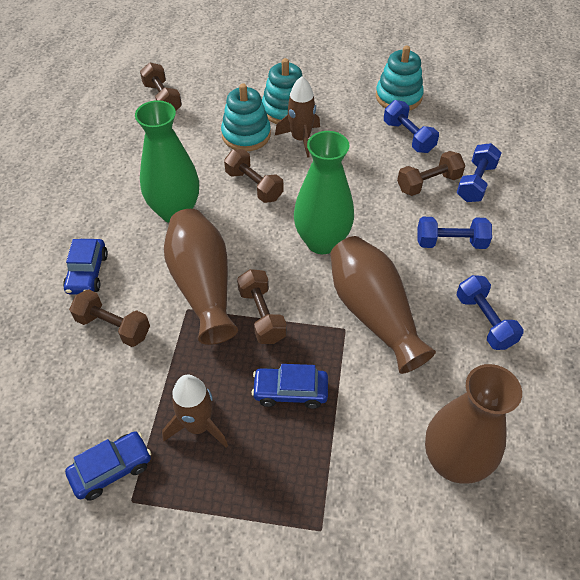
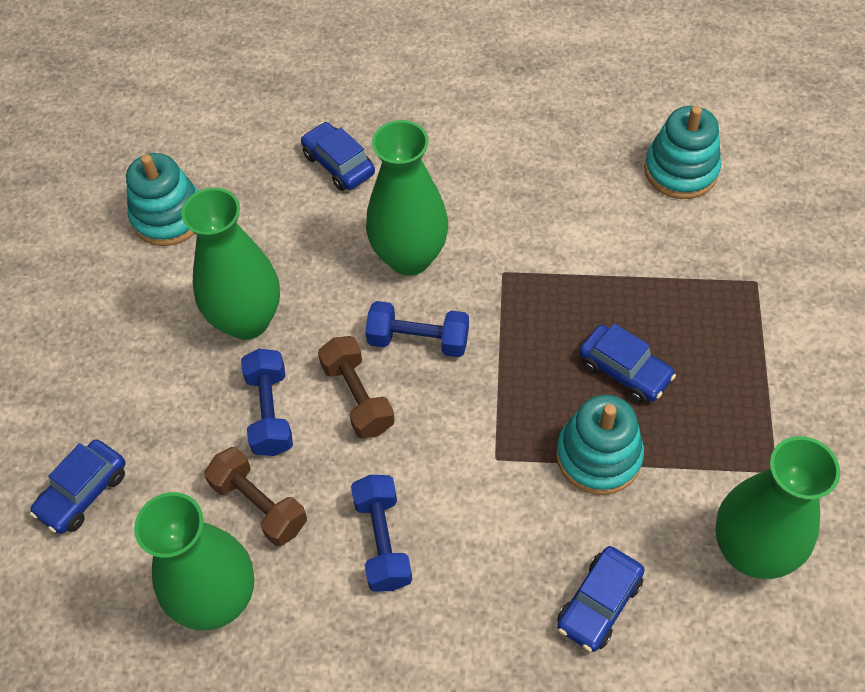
blue car: [63,239,108,295] [65,431,151,501] [252,364,328,409] = 3 -> [30,439,126,534] [301,122,375,191] [557,546,645,652] [579,324,676,403] = 4
blue dumbbell: [384,100,439,153] [417,217,492,249] [456,275,524,350] [457,143,502,202] = 4 -> [241,349,293,456] [351,475,412,592] [365,301,469,357] = 3
brown dumbbell: [69,289,150,347] [140,62,182,110] [224,149,284,203] [237,269,287,344] [397,151,465,196] = 5 -> [204,447,307,546] [318,336,395,439] = 2
brown rocket: [162,375,228,448] [275,76,320,158] = 2 -> none = 0
brown vase: [164,209,238,345] [330,236,436,374] [425,364,522,483] = 3 -> none = 0
green vase: [135,100,199,223] [294,131,354,254] = 2 -> [134,492,254,631] [181,188,280,340] [366,120,448,276] [715,436,840,579] = 4

